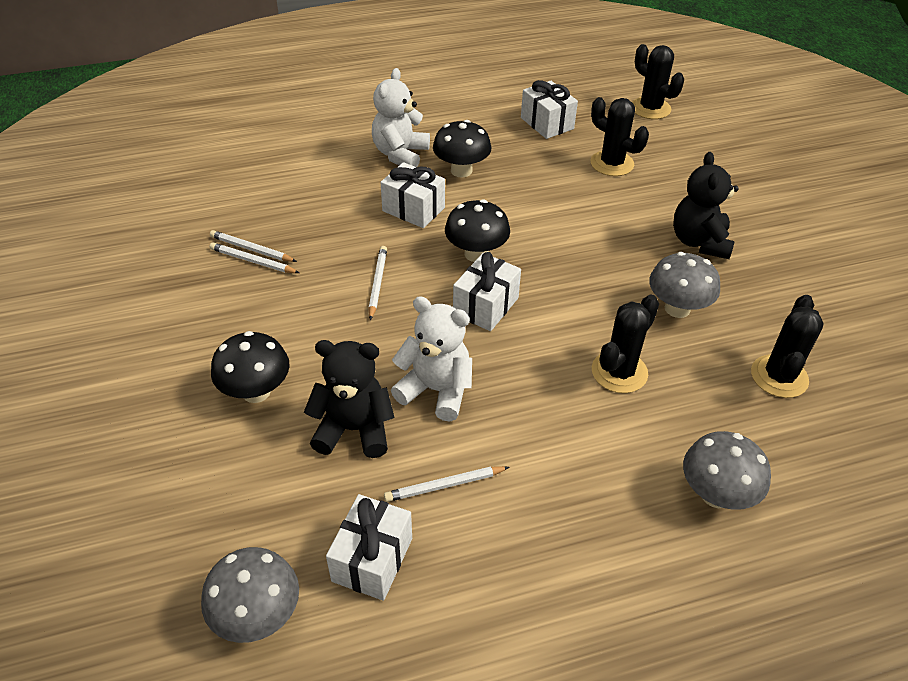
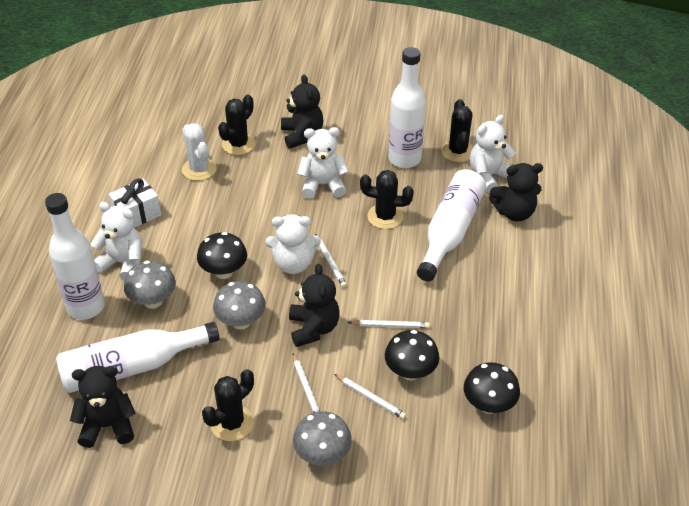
black teddy bear: [304,340,395,458] [673,152,739,259] = 2 -> [70,366,135,448] [281,74,323,149] [289,264,339,347] [489,163,543,221] = 4
white bottle: none = 0 -> [45,193,105,320] [56,322,220,393] [388,47,426,168] [417,169,486,281] = 4
white cactus: none = 0 -> [182,123,216,181] = 1
white gift: [326,494,412,601] [380,162,445,228] [453,252,521,331] [521,80,578,139] = 4 -> [109,178,161,228] = 1
white teddy bear: [372,68,430,167] [391,296,472,421] = 2 -> [91,202,142,281] [265,214,321,274] [297,127,349,199] [470,115,516,193] = 4

